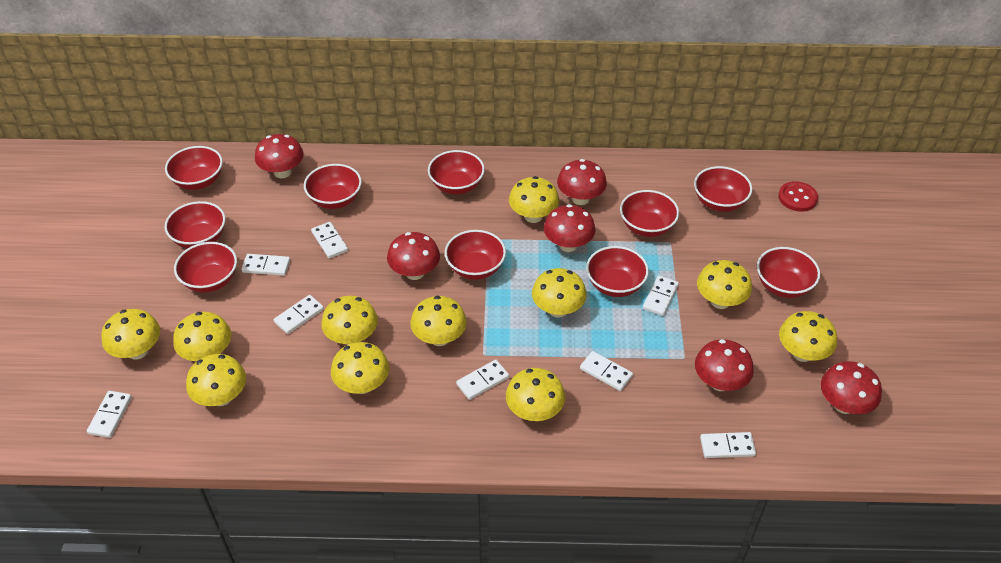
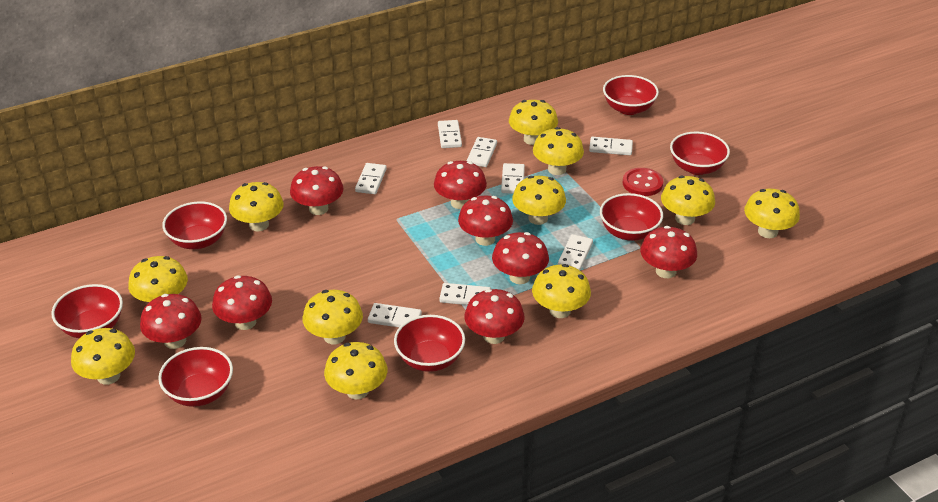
red bowl: [164,201,225,249] [165,146,223,190] [174,242,237,293] [304,164,362,209] [428,150,485,194] [445,230,506,280] [586,246,649,297] [620,190,679,237] [694,166,752,212] [757,247,820,298] = 10 -> [51,284,123,338] [158,347,233,407] [162,201,227,249] [394,315,465,372] [600,193,663,241] [603,75,659,115] [670,132,730,175] = 7
red mushroom: [255,134,303,178] [387,232,440,280] [544,204,596,252] [557,159,607,205] [695,339,754,391] [821,361,882,414] = 6 -> [140,294,202,349] [212,275,272,330] [290,166,343,215] [434,161,487,209] [458,196,513,246] [464,289,525,344] [492,232,549,284] [640,226,697,278] = 8

